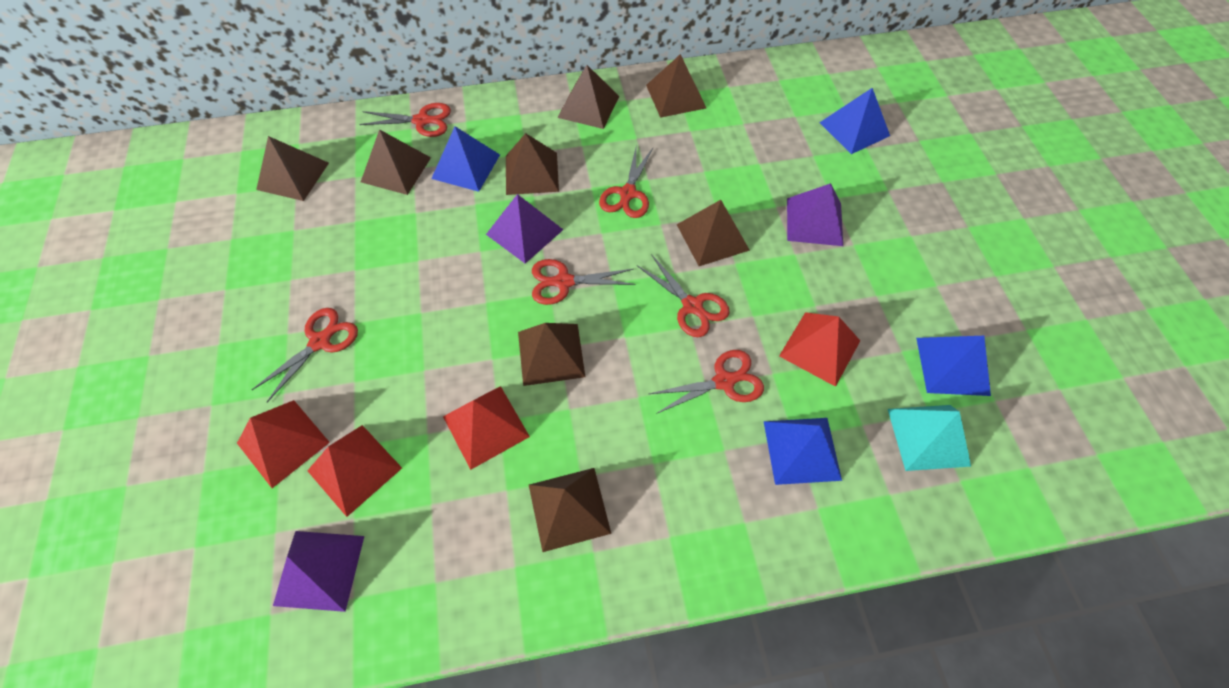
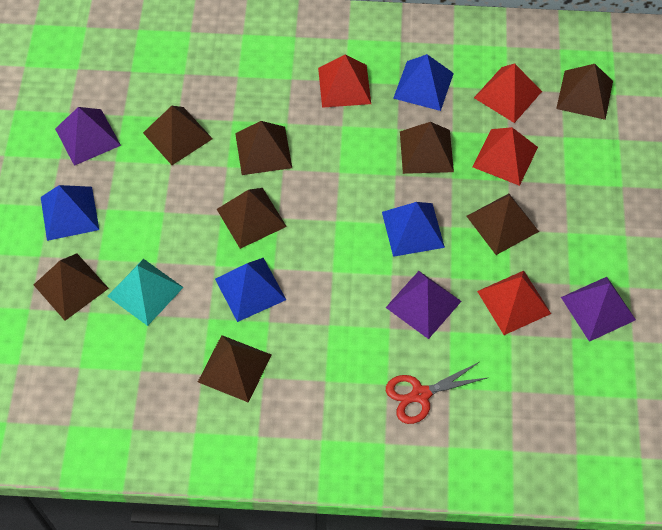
red scissors: [252,308,358,402] [359,103,451,137] [532,259,636,305] [599,148,653,218] [638,254,730,337] [649,350,764,414] = 6 -> [386,362,487,424] = 1

